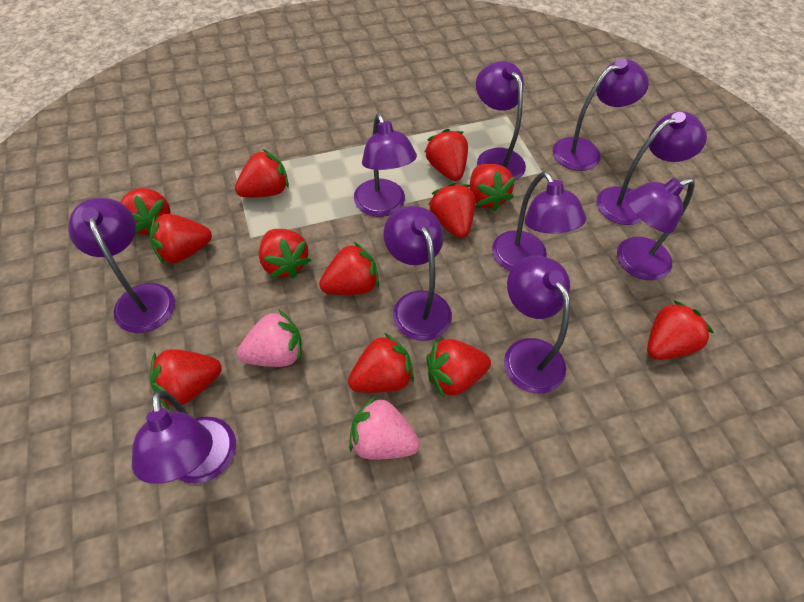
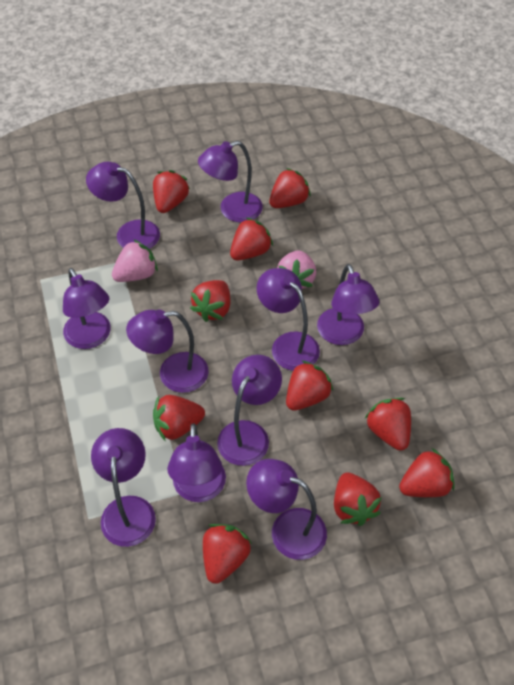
red strawberry: [120,188,171,234] [150,214,212,264] [150,349,222,410] [235,149,289,197] [259,229,311,279] [319,242,379,295] [348,333,414,393] [425,129,468,181] [427,339,491,397] [429,183,475,238] [469,164,515,211] [647,300,714,360] = 12 -> [153,170,190,213] [153,395,205,441] [190,280,230,322] [203,524,252,584] [230,218,273,260] [269,168,311,208] [286,361,333,411] [334,472,381,526] [365,398,411,451] [399,448,455,497] = 10

